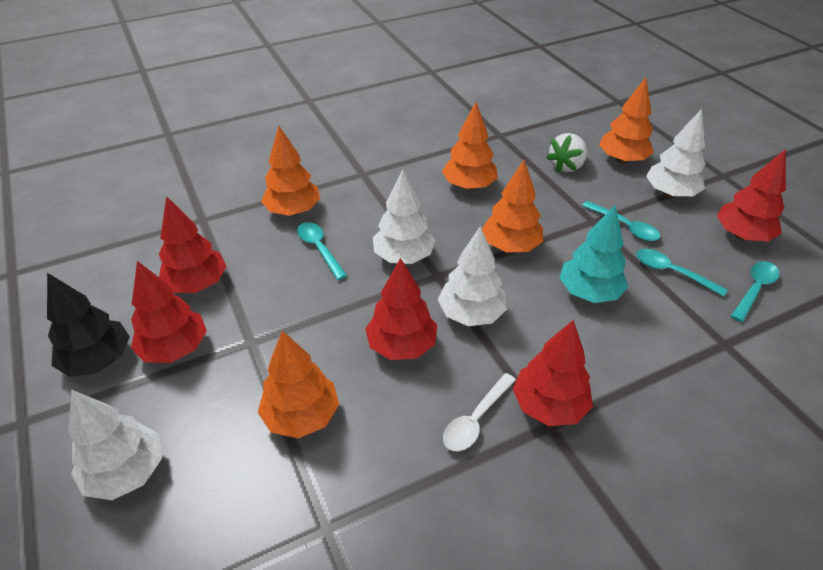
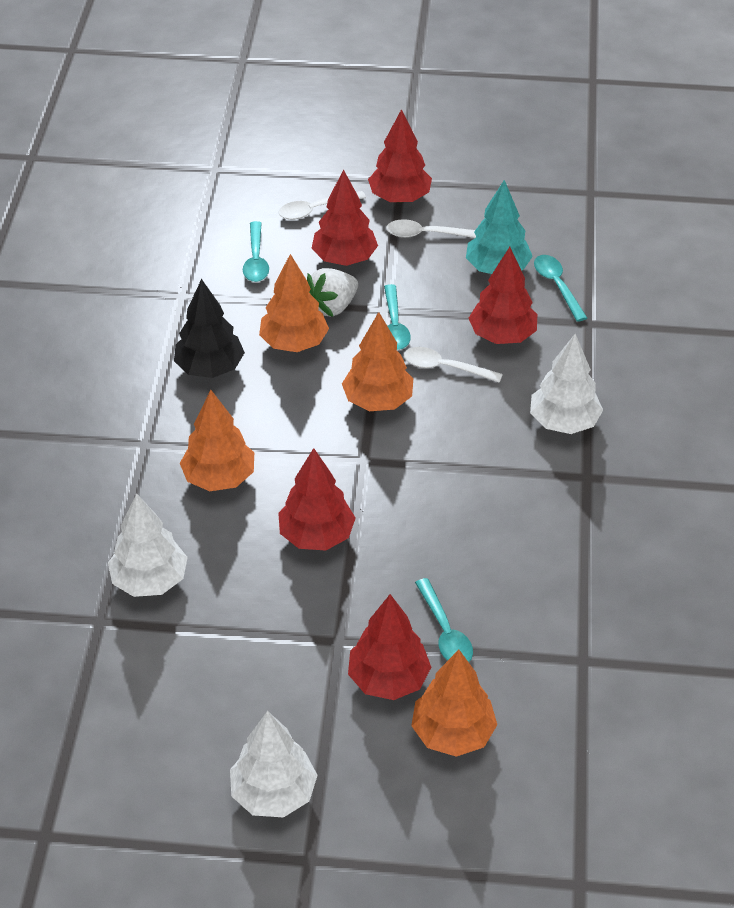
orange tree: [258,330,339,438] [261,126,320,216] [442,102,498,190] [482,160,543,253] [599,78,654,163] = 5 -> [180,390,254,491] [259,254,329,352] [342,312,413,411] [411,650,497,757] = 4
white spoon: [443,373,516,451] = 1 -> [279,191,366,220] [386,219,476,238] [404,347,503,383] = 3
white tree: [68,390,162,500] [373,170,435,264] [438,226,507,326] [646,109,706,198] = 4 -> [108,493,188,597] [230,711,318,817] [530,334,603,434] = 3

